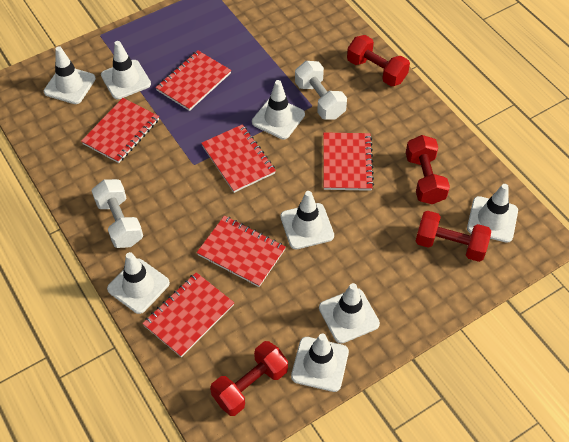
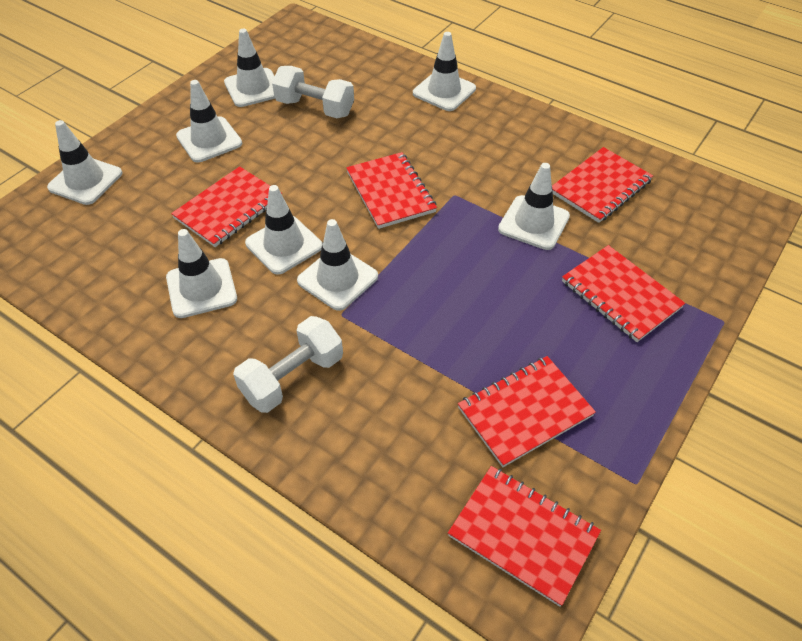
red dumbbell: [210,341,288,416] [347,35,410,87] [406,135,450,204] [416,211,491,262] = 4 -> none = 0

